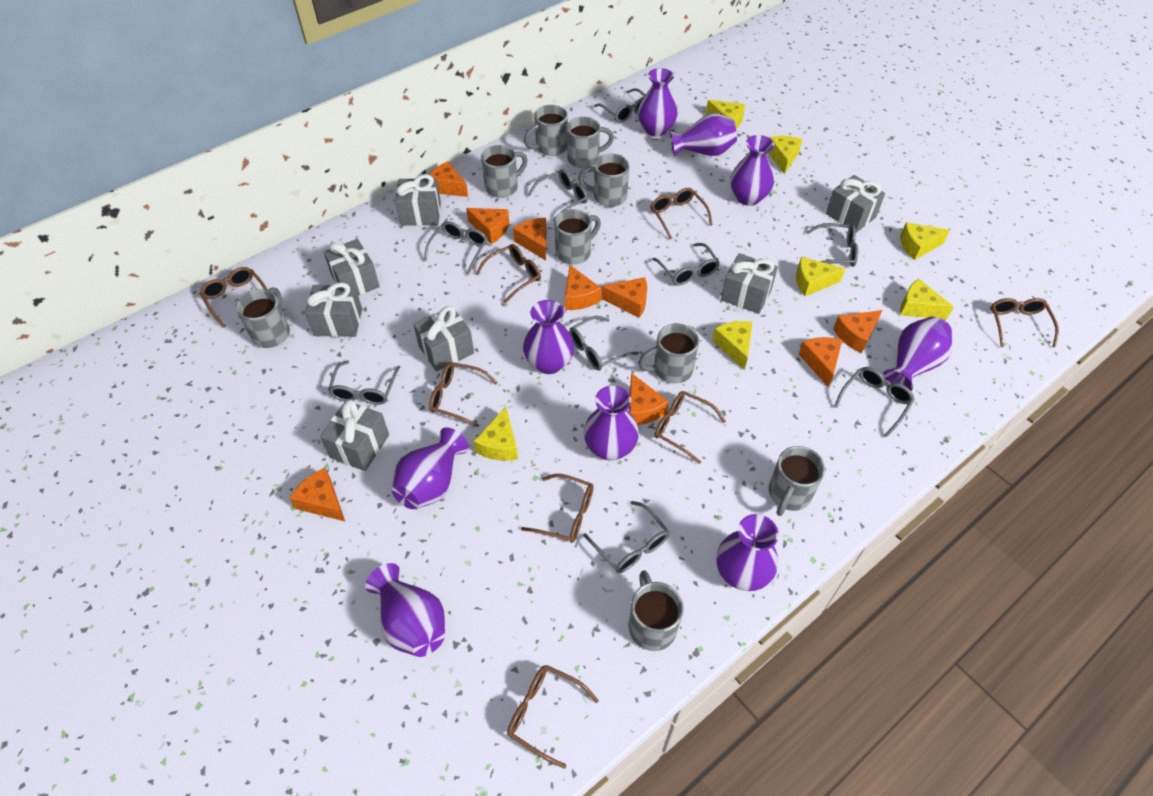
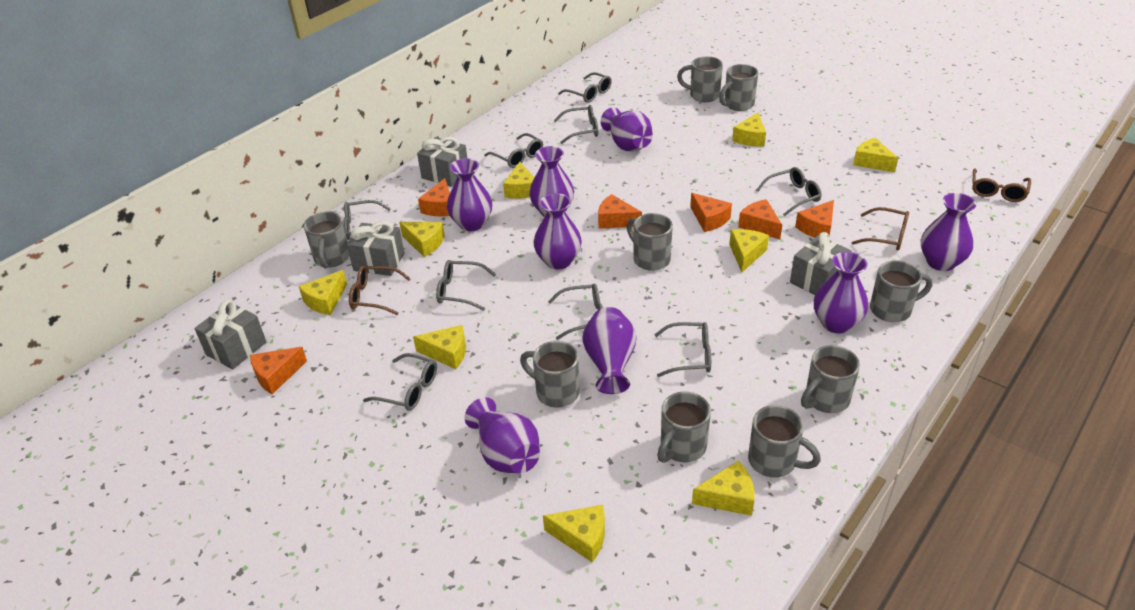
brown glasses: [200,267,267,328] [429,362,498,427] [476,244,541,303] [507,665,599,769] [521,474,594,543] [651,188,713,239] [654,391,726,464] [990,298,1059,347] = 8 -> [349,265,411,315] [851,207,909,250] [972,168,1031,202] = 3
grey gift: [305,282,362,337] [320,400,389,471] [324,239,380,296] [395,174,441,226] [413,306,474,372] [721,253,778,314] [826,175,885,233] = 7 -> [194,299,266,369] [347,221,404,276] [417,137,467,187] [790,232,852,295] = 4
orange cheese: [290,468,345,521] [429,161,468,197] [466,208,509,244] [513,218,546,261] [565,265,601,310] [601,277,647,318] [629,373,669,425] [799,337,842,387] [833,310,883,353] = 9 -> [250,347,307,394] [418,178,450,217] [598,194,642,229] [690,193,732,232] [738,199,782,239] [795,200,834,238] = 6
purple vase: [365,563,445,657] [392,427,469,509] [523,300,574,374] [584,386,639,461] [638,68,678,137] [670,113,737,157] [716,514,779,591] [730,135,774,206] [883,317,953,391] = 9 -> [447,158,492,231] [465,397,540,474] [529,146,574,217] [534,193,582,269] [582,307,637,394] [600,107,653,152] [814,252,868,334] [921,193,976,271] = 8
yellow cheese: [474,407,518,461] [706,100,745,128] [712,321,753,370] [768,136,803,174] [796,257,845,296] [900,222,950,260] [900,279,954,319] = 7 -> [299,270,347,315] [399,222,445,257] [413,325,466,369] [503,162,535,199] [543,505,605,562] [692,461,755,516] [729,229,769,272] [732,112,766,147] [853,138,898,172] = 9

